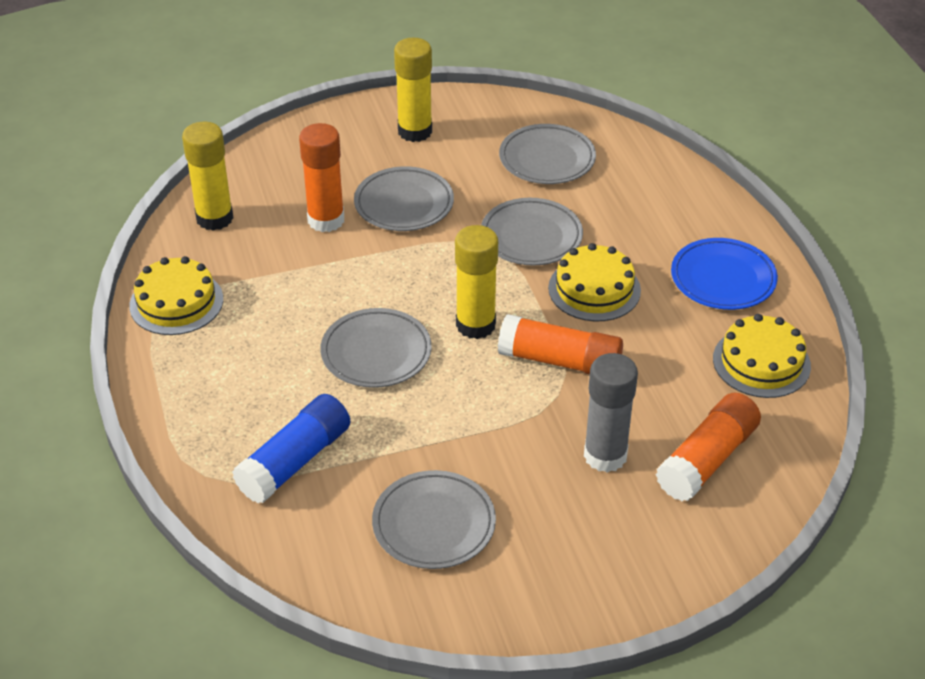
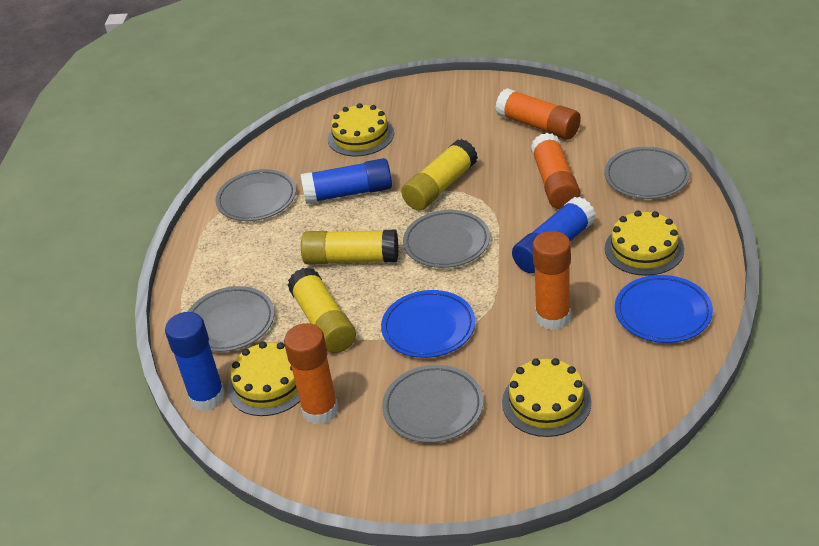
blue glue stick: [232,394,350,504] = 1 -> [165,312,225,411] [301,158,392,204] [512,197,596,273] = 3
blue plate: [671,238,778,310] = 1 -> [381,290,475,358] [615,275,713,343] = 2
grey glue stick: [584,353,638,473] = 1 -> none = 0
orange glue stick: [299,123,344,232] [498,314,623,374] [656,393,761,501] = 3 -> [284,323,339,424] [495,88,581,140] [531,133,580,209] [532,231,571,330] = 4
yellow cake: [129,256,223,335] [548,243,641,321] [713,314,811,398] = 3 -> [227,342,300,416] [328,103,394,156] [502,358,591,437] [605,210,684,276] = 4

